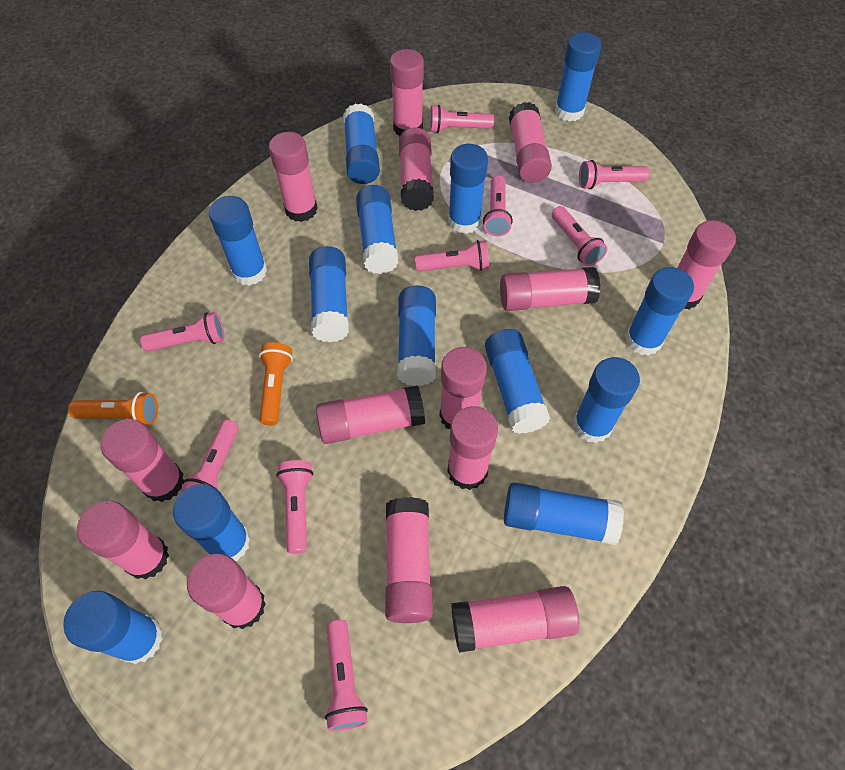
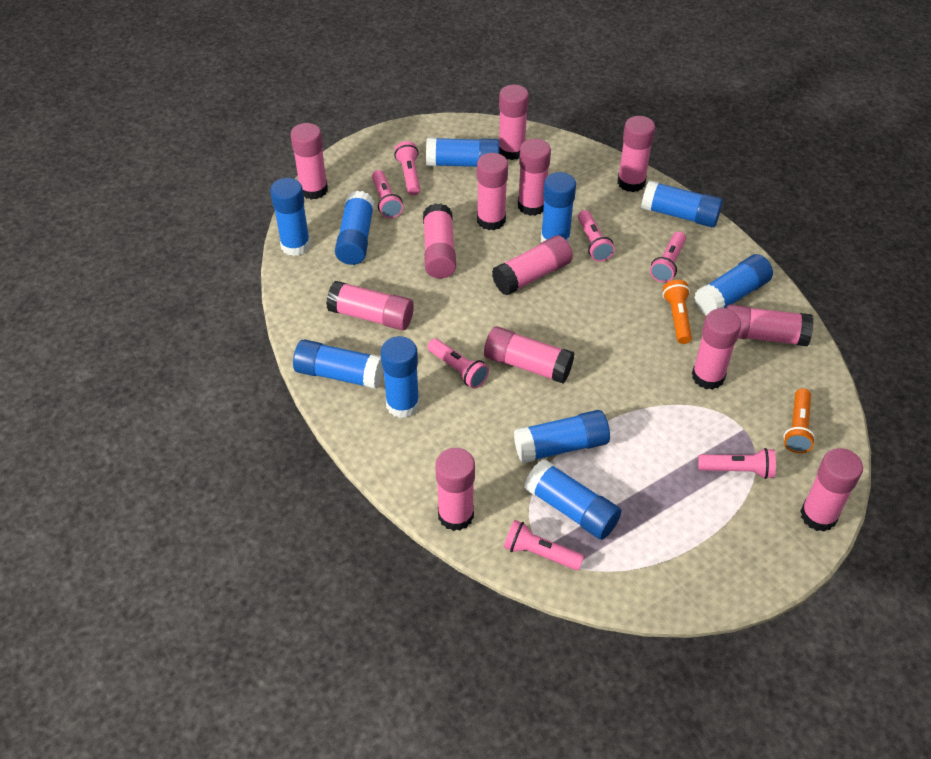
blue glue stick: [63,591,163,664] [173,484,251,561] [209,196,267,286] [309,246,349,342] [343,104,380,184] [356,185,399,274] [397,286,436,386] [448,144,488,234] [485,329,550,434] [504,482,624,545] [555,32,601,122] [573,357,640,443] [625,267,694,356] = 13 -> [270,178,310,256] [293,339,384,389] [335,191,374,265] [381,336,419,418] [426,137,500,167] [514,410,610,463] [524,459,621,540] [541,172,576,243] [641,180,723,227] [694,254,773,316] = 10
pink flashlight: [140,312,224,351] [181,419,239,493] [276,460,313,554] [325,620,368,731] [415,240,489,271] [430,105,494,133] [483,175,513,236] [552,206,607,266] [579,160,650,189] = 9 -> [372,170,403,218] [394,141,420,196] [428,338,489,389] [504,520,584,571] [578,210,615,262] [650,232,686,283] [698,448,776,479] = 7
pink glue stick: [77,501,169,580] [101,419,184,502] [187,553,266,629] [269,132,318,222] [316,385,425,444] [385,497,433,623] [390,49,424,137] [399,128,434,211] [439,347,487,429] [447,406,498,490] [451,586,579,653] [500,267,600,311] [509,102,552,183] [677,220,736,309] = 14 -> [290,123,328,200] [326,281,414,330] [423,203,456,279] [436,448,475,531] [477,153,508,230] [484,326,574,384] [492,235,573,296] [499,84,529,160] [518,139,551,216] [617,116,655,192] [692,308,741,390] [726,304,813,347] [800,448,863,532] = 13

